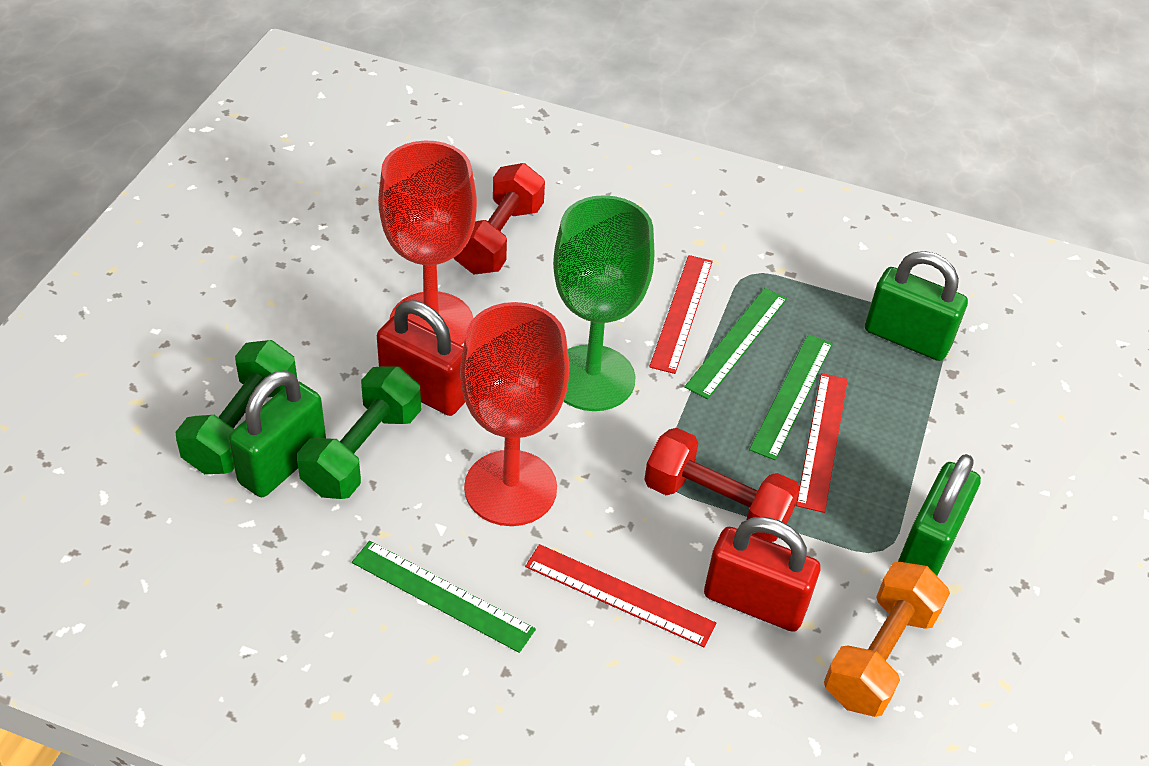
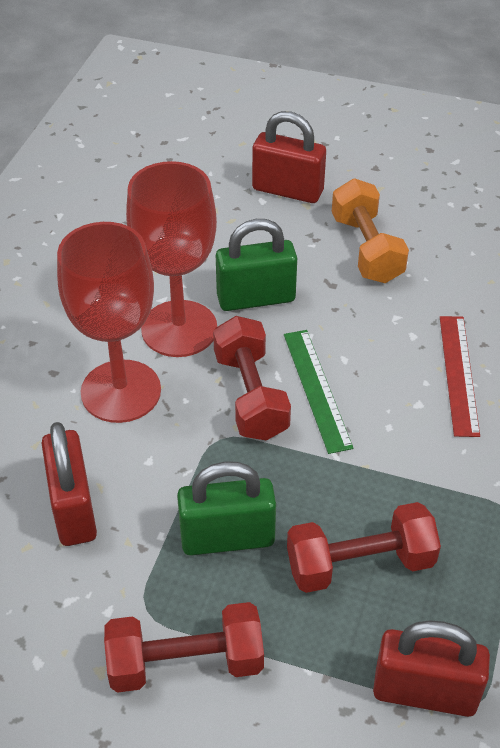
green dumbbell: [176,340,298,474] [297,366,421,499] = 2 -> none = 0
green goblet: [553,195,654,411] = 1 -> none = 0
green padlock: [229,370,326,497] [865,251,968,361] [898,454,981,576] = 3 -> [177,462,276,556] [216,219,297,311] = 2
green ruler: [352,541,536,653] [684,288,787,399] [749,334,833,460] = 3 -> [284,330,353,454] = 1
red dumbbell: [454,163,545,275] [644,428,800,542] = 2 -> [104,602,264,693] [213,316,291,441] [287,502,441,593] = 3
red padlock: [377,300,465,416] [704,517,821,632] = 2 -> [41,422,97,546] [252,111,326,203] [373,620,490,717] = 3
red ruler: [525,544,716,647] [649,255,713,374] [796,373,848,513] = 3 -> [440,316,480,437] = 1

